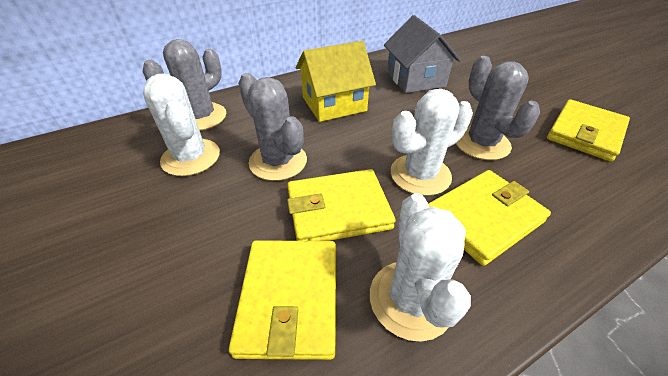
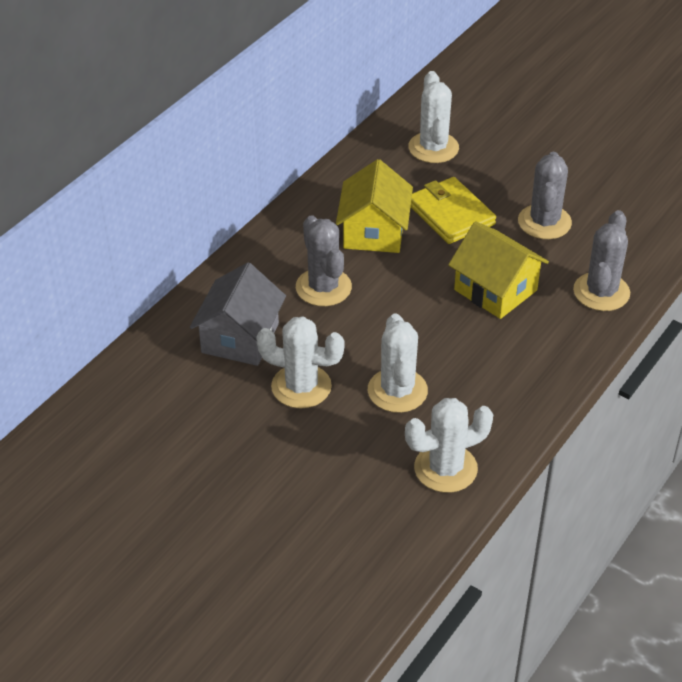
white cactus: [143,73,220,176] [370,193,471,342] [391,89,473,196] = 3 -> [256,316,344,408] [368,313,428,413] [405,398,493,493] [408,71,459,163] = 4
yellow house: [296,41,376,122] = 1 -> [336,159,413,253] [448,222,549,319] = 2
yellow wallet: [229,240,336,360] [287,169,395,241] [428,170,551,266] [547,99,630,162] = 4 -> [411,177,496,244] = 1

